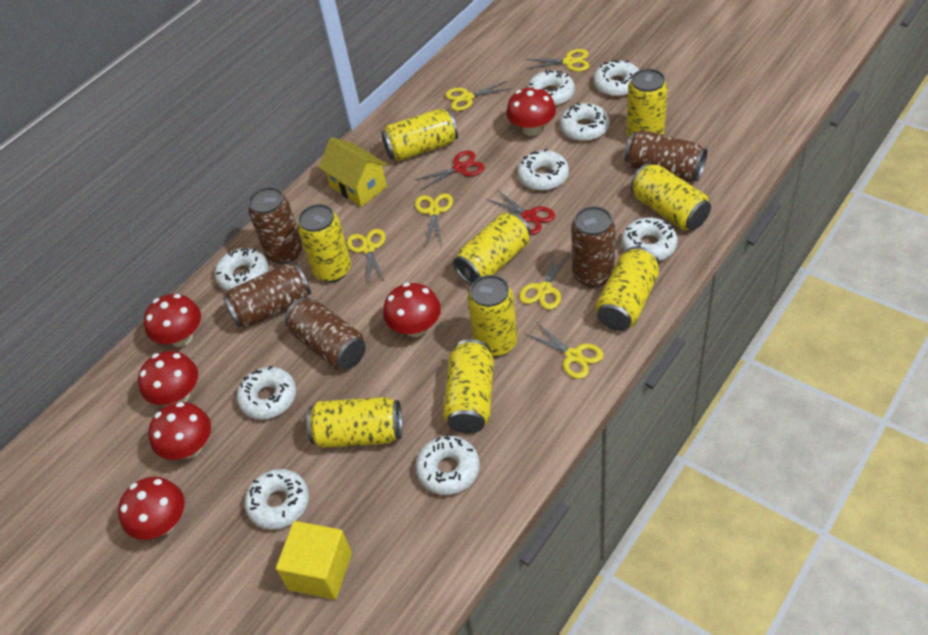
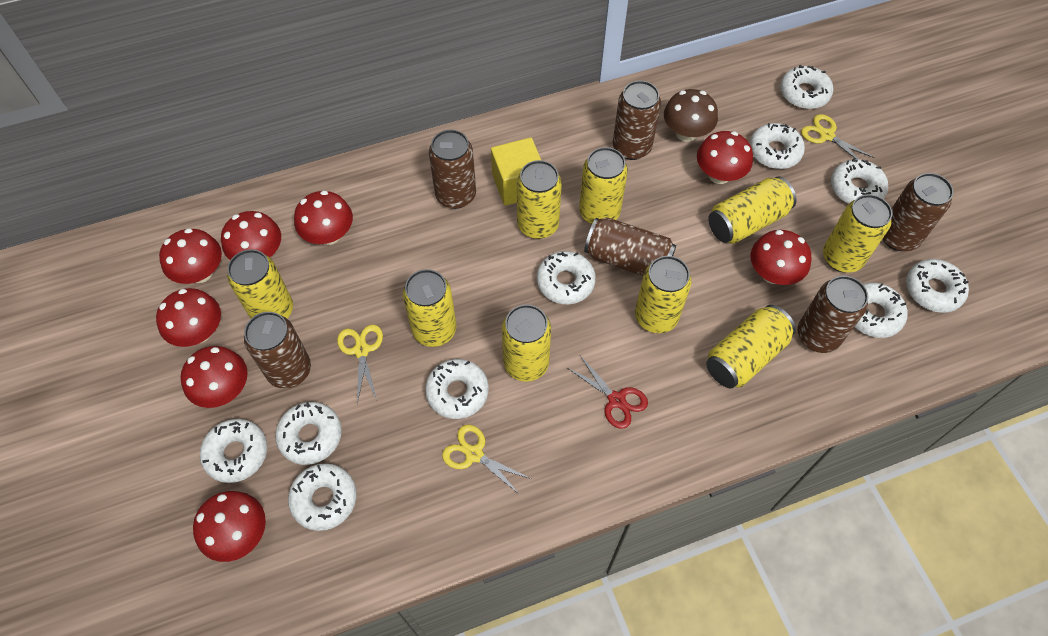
brown can: [223,263,311,328] [248,187,303,264] [285,297,366,370] [571,206,616,287] [624,129,707,182] = 5 -> [244,312,311,389] [429,130,476,209] [584,218,676,276] [613,80,661,160] [797,276,868,353] [883,173,953,251] = 6
brown mushroom: none = 0 -> [664,89,718,142] = 1
red mushroom: [118,477,185,540] [138,351,198,405] [144,294,201,347] [148,402,211,460] [383,283,441,337] [506,87,556,136] = 6 -> [156,288,221,347] [159,228,222,284] [181,346,248,408] [193,491,266,562] [221,211,281,260] [294,191,353,245] [697,131,753,184] [751,230,812,285] = 8
red scissors: [415,150,484,190] [487,190,555,235] = 2 -> [567,355,648,429] = 1
white donut: [215,248,268,291] [237,366,296,420] [244,469,309,530] [415,435,480,495] [517,149,569,191] [527,70,575,106] [560,103,610,141] [593,60,639,97] [621,217,678,261] = 9 -> [200,419,267,483] [275,402,342,465] [288,463,357,531] [425,359,489,419] [537,251,596,304] [750,123,805,169] [780,65,833,109] [831,158,888,204] [855,283,908,338] [906,259,969,313] = 10
yellow house: [319,137,388,207] = 1 -> none = 0
yellow scissors: [347,229,386,286] [415,193,453,247] [445,81,512,111] [519,251,570,310] [525,49,589,72] [525,322,604,379] = 6 -> [337,325,383,404] [442,425,531,495] [801,114,875,159] = 3

